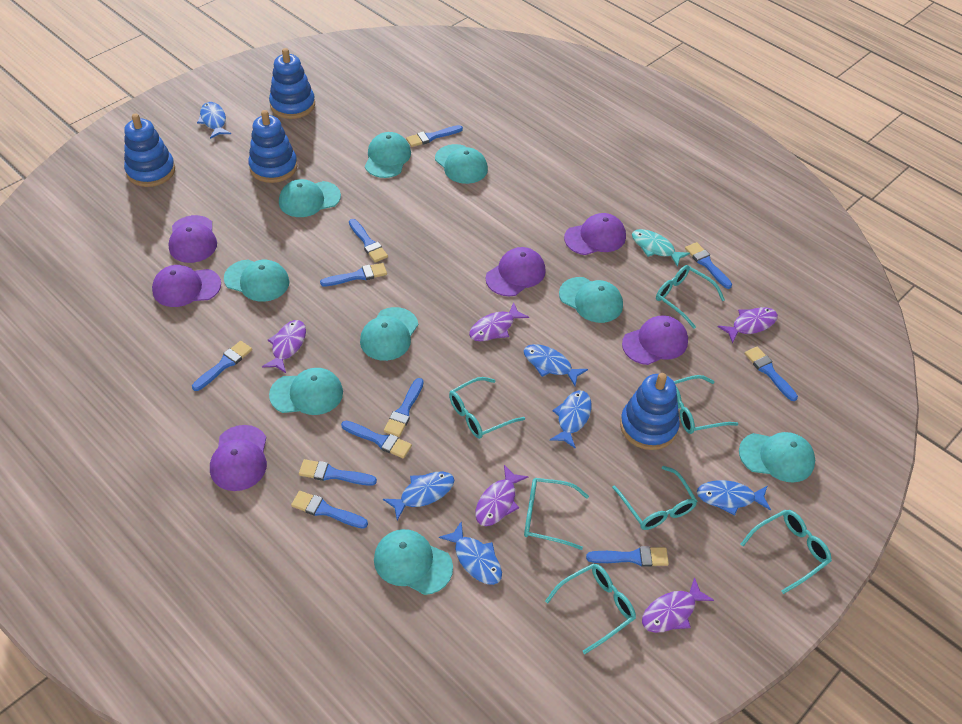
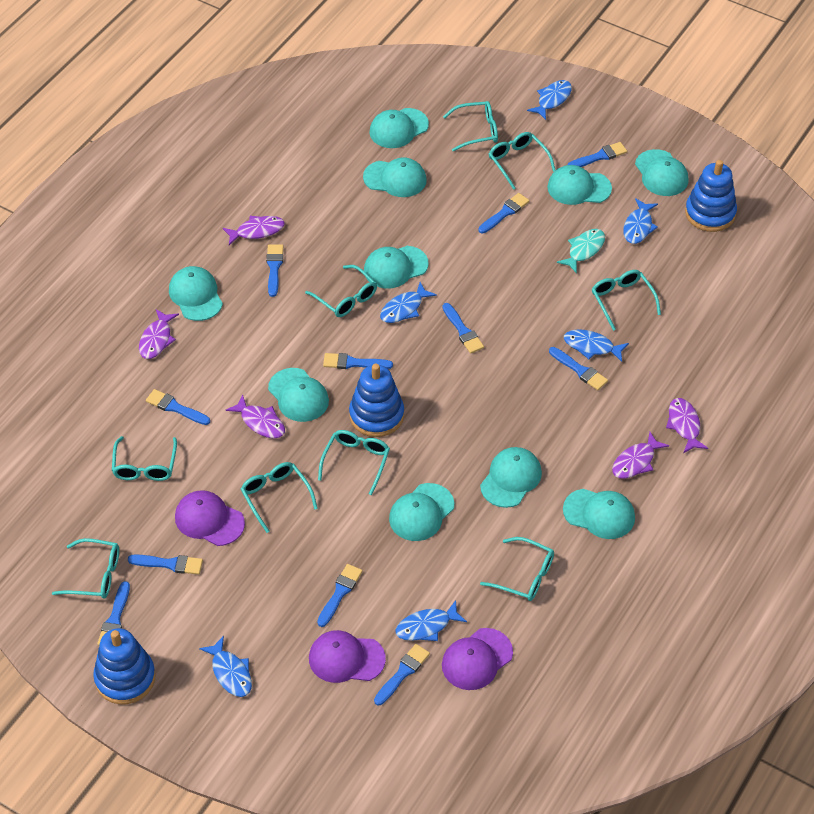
blue stacking toy: [124,113,175,187] [248,110,298,183] [269,48,315,119] [620,373,680,450] = 4 -> [93,628,156,704] [349,364,404,437] [685,160,737,232] = 3
purple cap: [152,265,221,307] [168,215,217,263] [210,425,267,491] [485,247,546,296] [564,213,626,255] [622,315,688,365] = 6 -> [175,490,245,546] [309,630,386,683] [442,628,513,690] = 3
turquoise cap: [224,259,289,302] [269,368,343,415] [279,179,341,217] [360,307,418,361] [365,132,411,178] [374,529,453,595] [435,144,488,184] [559,277,623,323] [739,432,815,482] = 9 -> [169,266,223,321] [268,368,329,422] [363,157,427,197] [364,246,428,289] [370,108,429,148] [389,483,454,541] [480,447,542,508] [547,165,612,205] [563,489,635,539] [635,149,689,196] = 10
turquoise glasses: [449,377,525,439] [524,478,589,550] [545,564,636,654] [612,466,697,530] [656,265,725,329] [674,375,738,434] [741,510,832,594] = 7 -> [52,538,119,598] [112,436,177,481] [241,462,318,533] [305,265,377,317] [318,430,390,495] [443,101,498,152] [480,537,554,601] [489,132,556,190] [592,270,661,331] = 9

